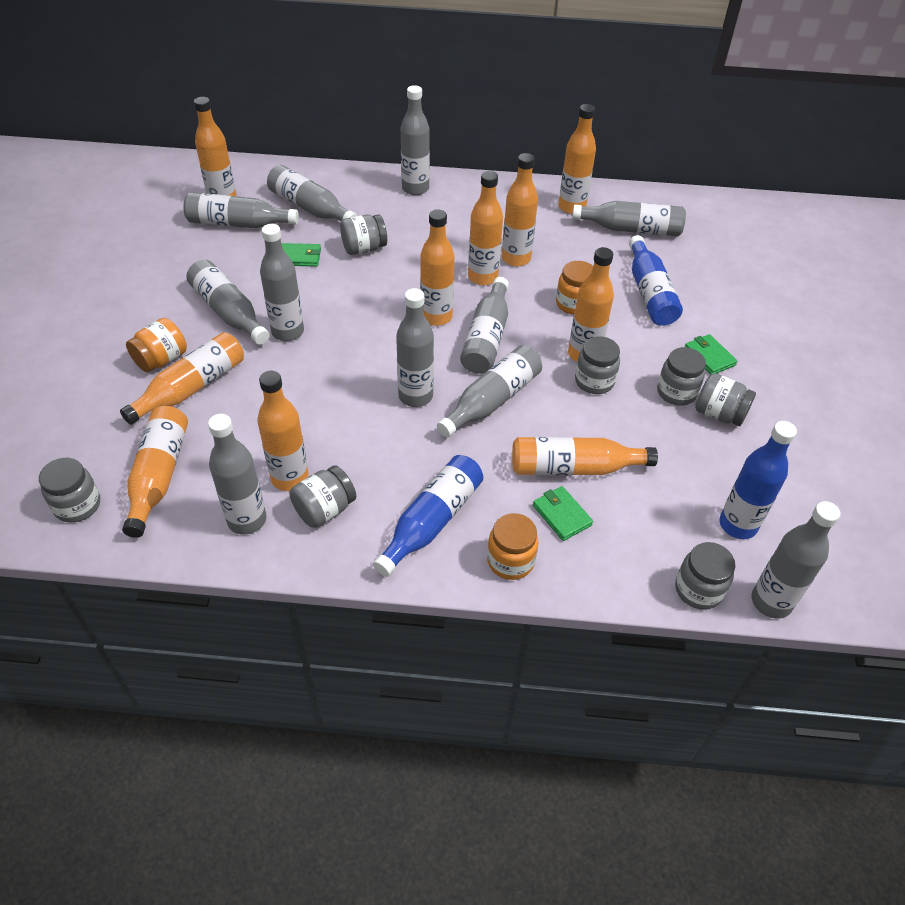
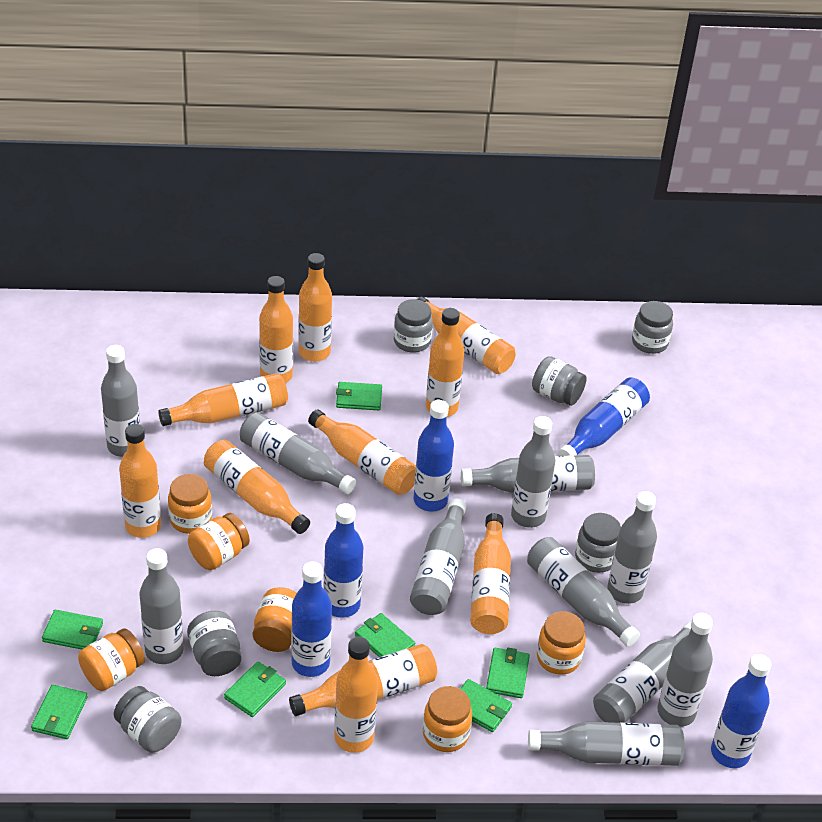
blue bottle: [373,455,483,577] [629,235,683,326] [719,421,797,539] = 3 -> [291,561,332,677] [323,503,363,618] [414,400,454,512] [558,377,650,456] [711,654,771,768] = 5
green wallet: [281,243,321,267] [533,486,593,541] [685,334,737,374] = 3 -> [31,685,88,739] [42,610,103,649] [224,661,286,717] [336,382,382,410] [355,613,415,657] [460,679,512,732] [486,648,530,698] = 7
grey jar: [39,458,100,523] [290,465,356,528] [340,214,387,255] [575,336,620,394] [657,347,706,406] [675,542,735,610] [695,373,756,426] = 7 -> [114,686,182,753] [187,611,241,676] [394,299,433,353] [532,356,587,406] [575,513,621,573] [632,301,673,354] = 6
orange bottle: [120,332,244,425] [122,406,188,538] [194,97,236,196] [257,371,309,491] [420,209,454,326] [468,171,503,285] [502,153,538,267] [512,437,658,475] [559,104,596,214] [568,247,614,362] = 10 -> [119,424,161,538] [158,373,288,426] [204,440,310,534] [259,276,293,383] [289,644,437,716] [298,253,332,362] [308,409,416,495] [334,637,378,753] [417,297,516,374] [426,308,464,417] [470,513,511,634] = 11
orange jar: [126,318,187,372] [487,513,538,580] [556,261,593,315] = 3 -> [78,628,145,691] [168,474,212,534] [188,513,250,570] [253,587,297,652] [423,686,472,752] [537,611,586,675] = 6

